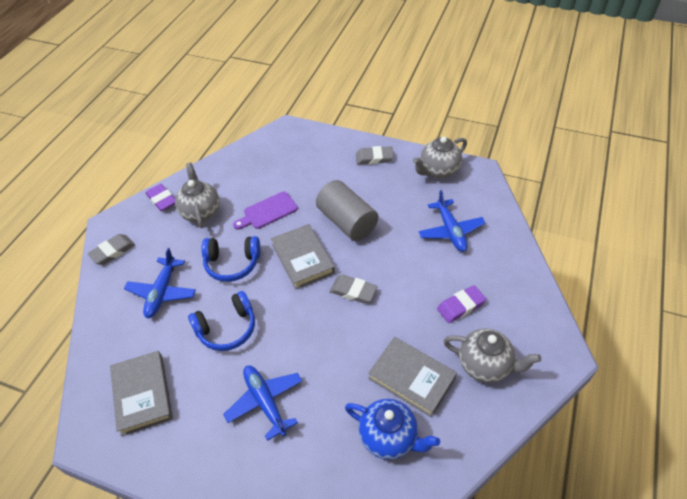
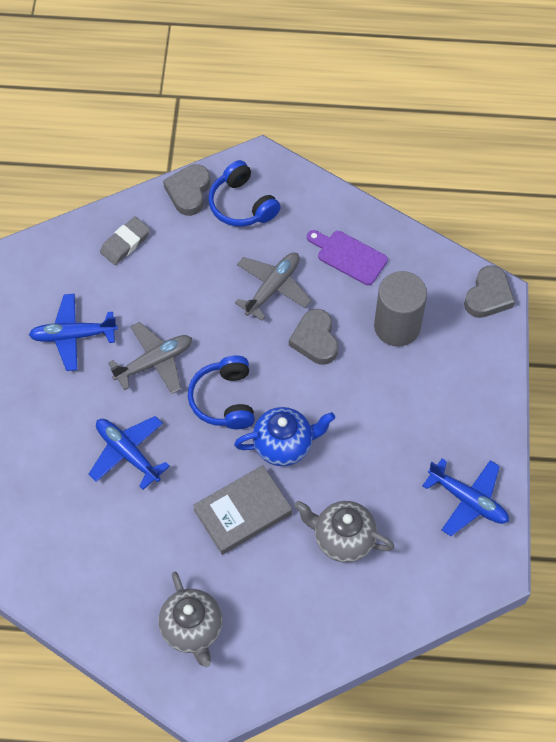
grey book: [110,351,173,436] [271,224,335,289] [368,337,457,417] = 3 -> [193,465,292,555] = 1
grey eraser: [87,234,135,265] [330,275,377,304] [356,146,394,165] = 3 -> [100,217,150,265] = 1
grey heart: none = 0 -> [163,164,210,216] [289,309,338,365] [464,265,515,318] = 3
grey plane: none = 0 -> [108,322,192,394] [235,253,312,321] = 2
grey teapot: [175,163,220,228] [413,136,467,179] [444,329,541,383] = 3 -> [159,572,222,667] [294,501,394,563] = 2
purple eraser: [145,184,175,211] [437,285,486,323] = 2 -> none = 0

